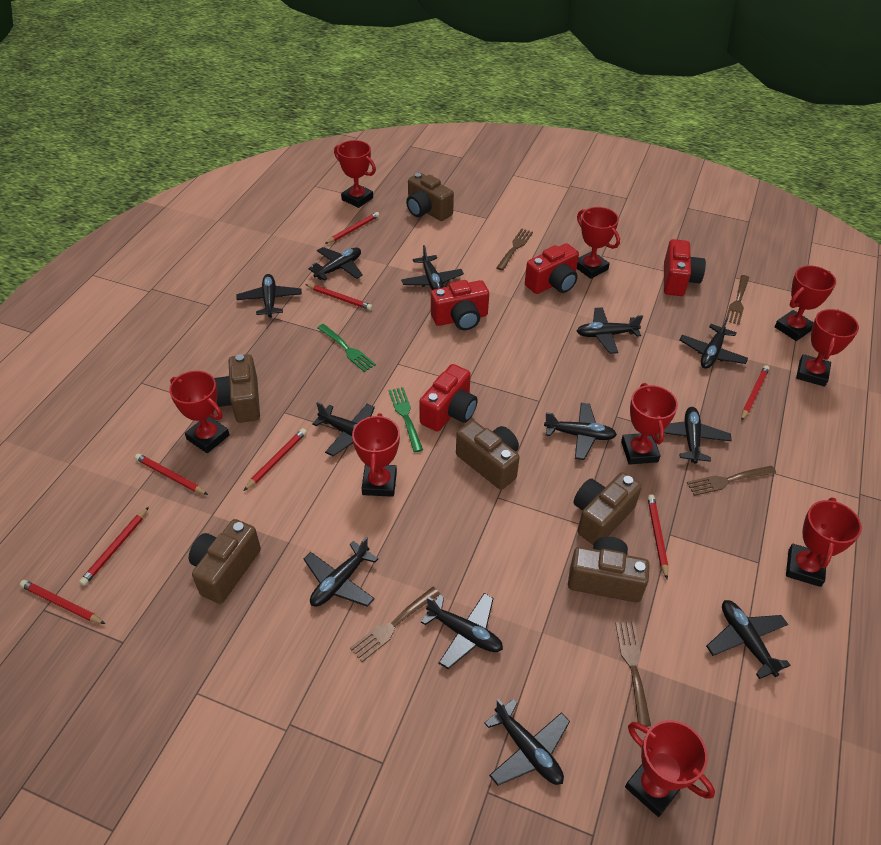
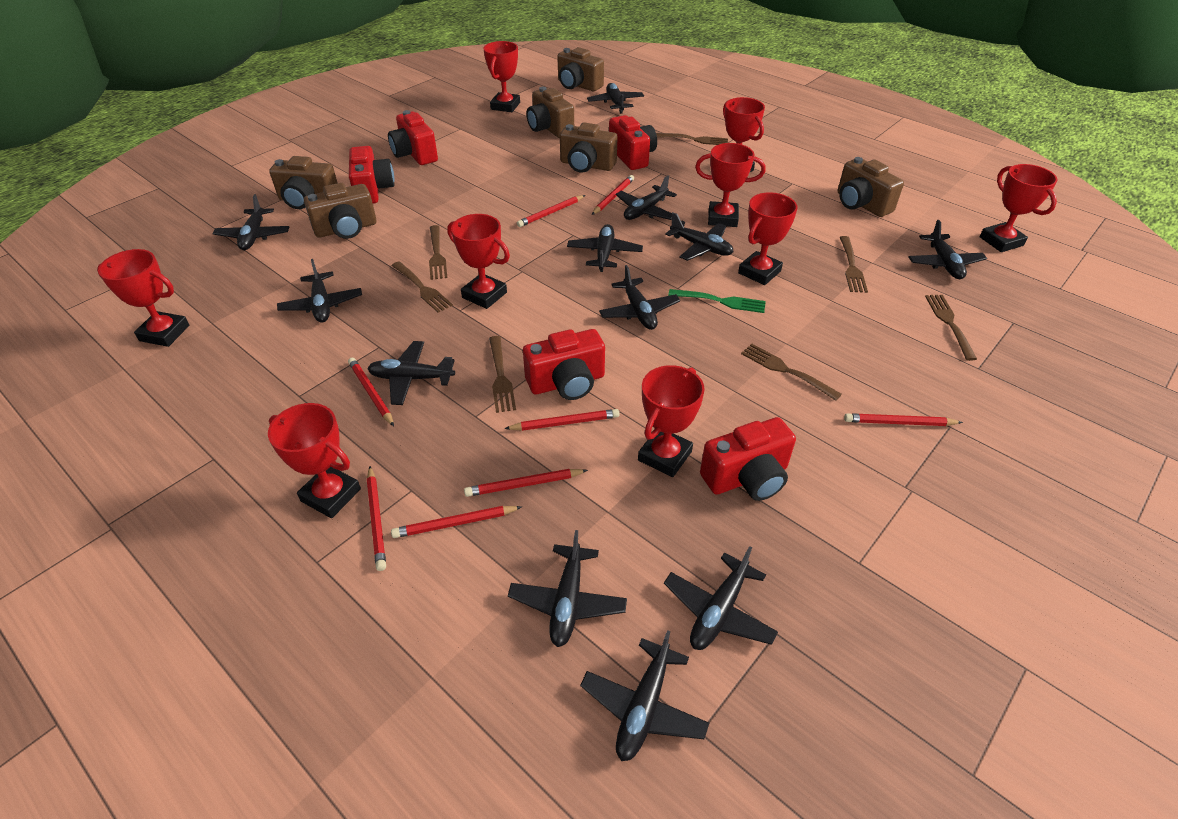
brown fork: [350,587,440,662] [496,228,533,271] [615,622,651,727] [687,466,776,496] [725,275,749,325] = 5 -> [392,261,453,312] [429,225,447,280] [489,336,516,413] [656,133,728,145] [741,344,842,401] [840,236,868,293] [925,295,977,361] = 7
green fork: [317,324,376,372] [389,387,423,452] = 2 -> [668,289,766,313] = 1
red camera: [419,364,478,432] [431,280,489,330] [525,243,579,294] [664,239,706,296] = 4 -> [349,146,394,204] [388,110,438,165] [523,329,605,400] [609,115,657,170] [700,417,796,501] = 5

